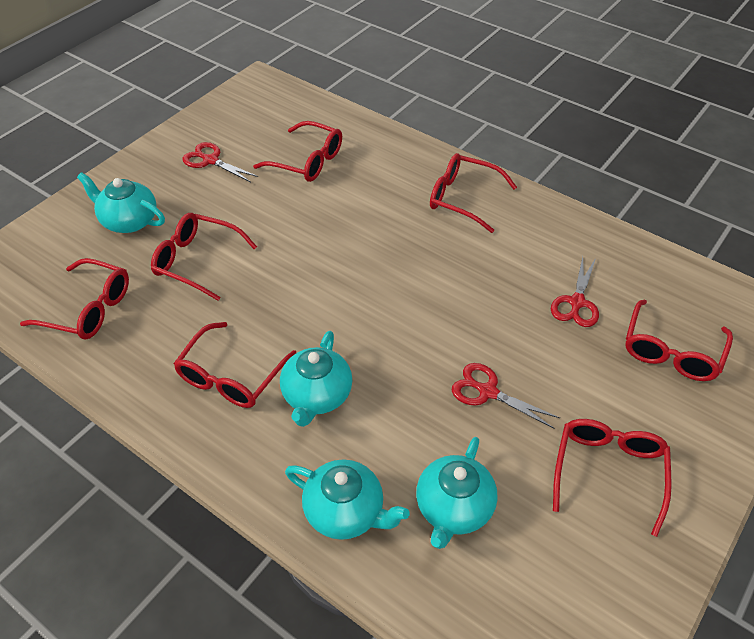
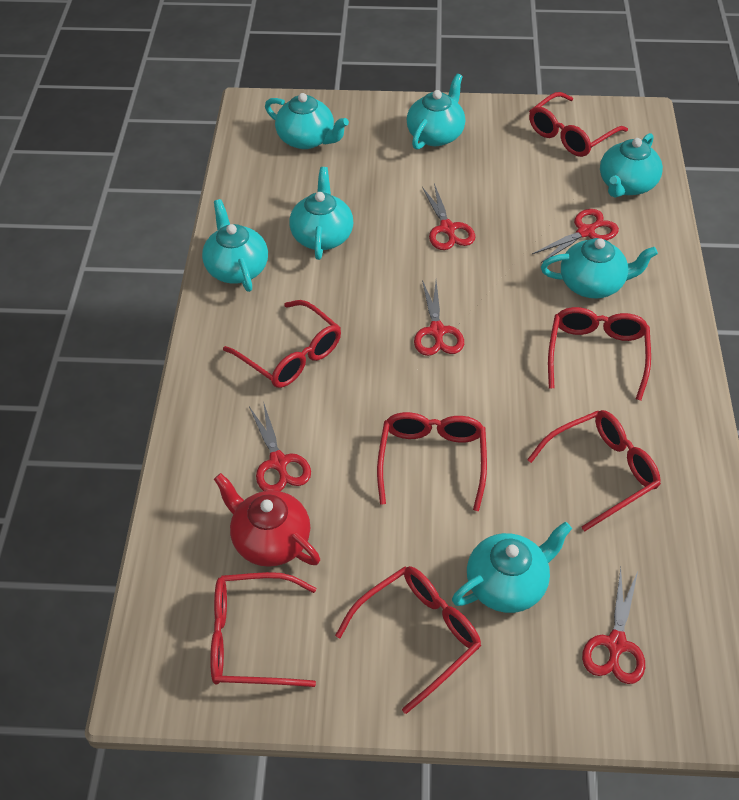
red scissors: [182,142,258,182] [452,363,560,429] [551,257,599,327] = 3 -> [249,401,311,491] [414,280,464,356] [422,183,475,250] [532,209,619,263] [582,568,645,684] = 5
red teapot: none = 0 -> [214,473,320,567] = 1
turquoise teapot: [77,172,165,233] [280,331,352,427] [285,459,410,540] [416,437,498,549] = 4 -> [202,199,268,292] [265,93,349,149] [289,167,353,260] [407,74,465,150] [452,522,572,613] [541,238,658,299] [600,133,663,198] = 7

